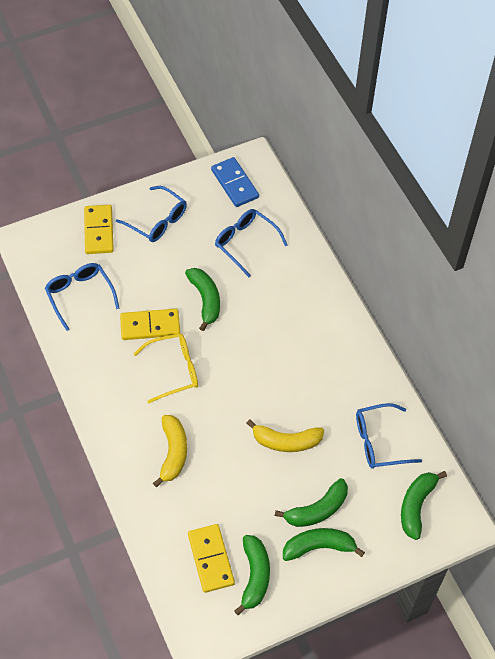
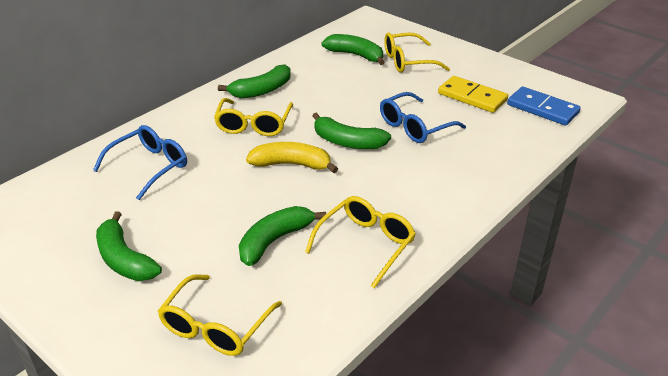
blue glasses: [45,263,119,331] [116,186,187,242] [215,209,288,277] [356,403,422,469] = 4 -> [93,125,187,200] [380,92,466,143] = 2
yellow banana: [153,415,187,487] [247,419,324,452] = 2 -> [246,142,338,173] = 1
yellow domino: [84,205,114,254] [120,309,180,340] [188,524,235,593] = 3 -> [438,76,508,113] = 1
yellow glasses: [134,333,198,403] = 1 -> [158,274,282,356] [214,98,293,136] [305,196,416,288] [384,32,450,73] = 4

